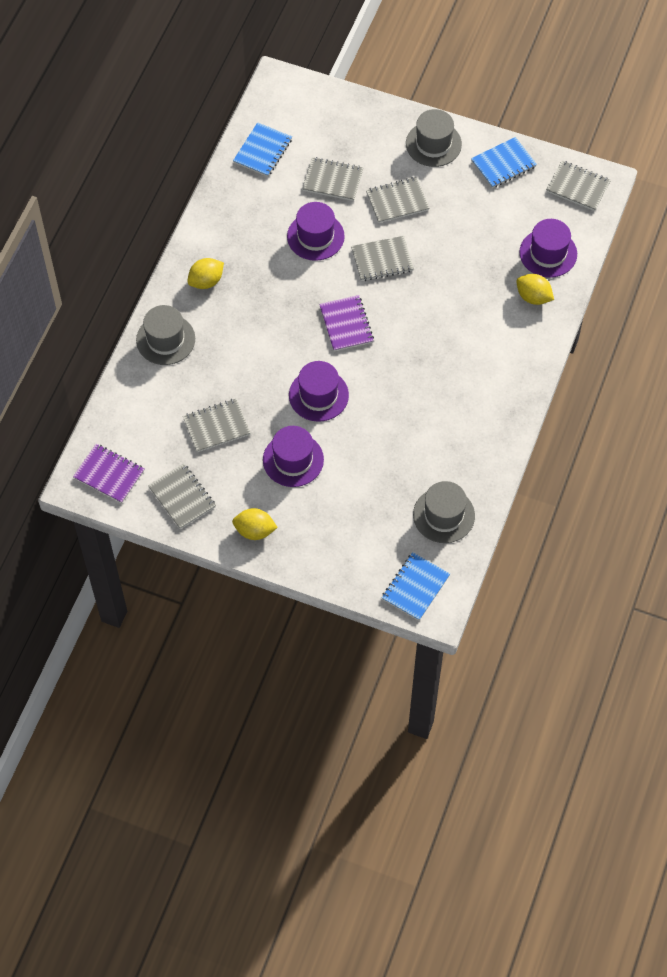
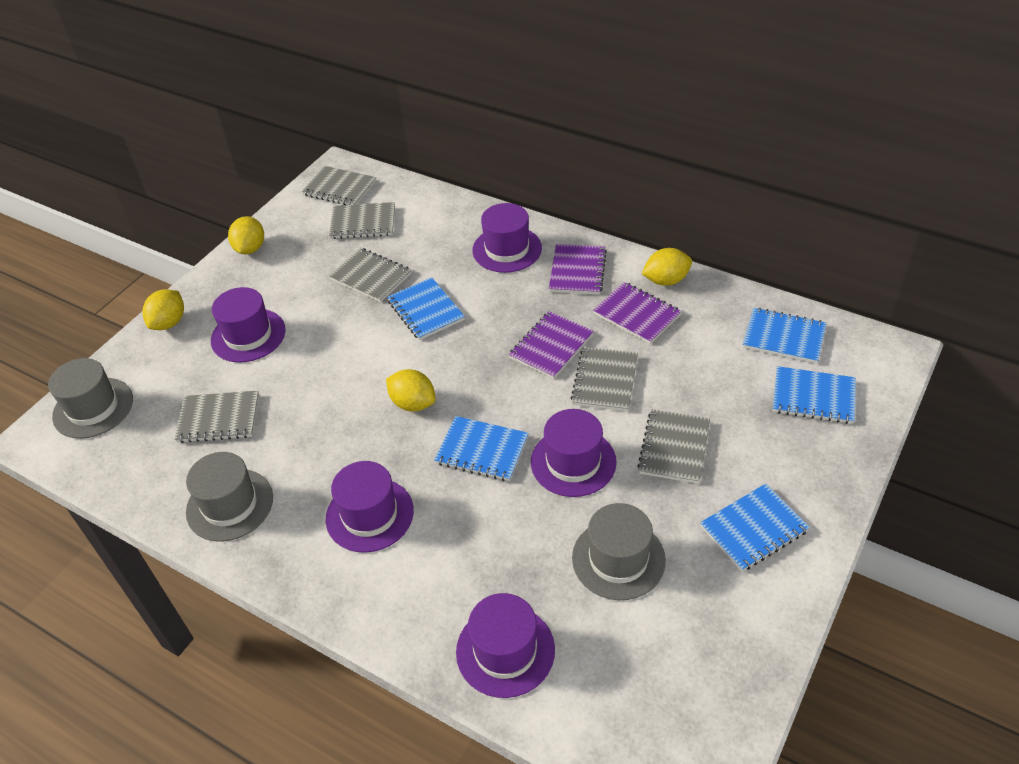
blue notebook: [233,122,292,177] [382,552,450,621] [471,137,537,188] = 3 -> [387,277,465,340] [434,416,529,481] [700,484,810,571] [743,308,827,364] [773,366,856,424] = 5
purple hat: [263,426,324,487] [287,202,345,261] [289,361,349,422] [519,219,577,278] = 4 -> [211,287,285,363] [326,461,414,553] [456,593,555,698] [472,203,542,273] [531,409,617,497] = 5
purple notebook: [73,444,144,503] [319,295,374,351] = 2 -> [509,311,594,379] [549,244,607,295] [593,282,682,344] = 3
yellow lemon: [187,258,224,289] [232,508,278,540] [516,274,554,305] = 3 -> [142,289,184,330] [228,216,264,254] [386,369,436,411] [641,248,692,286] = 4

